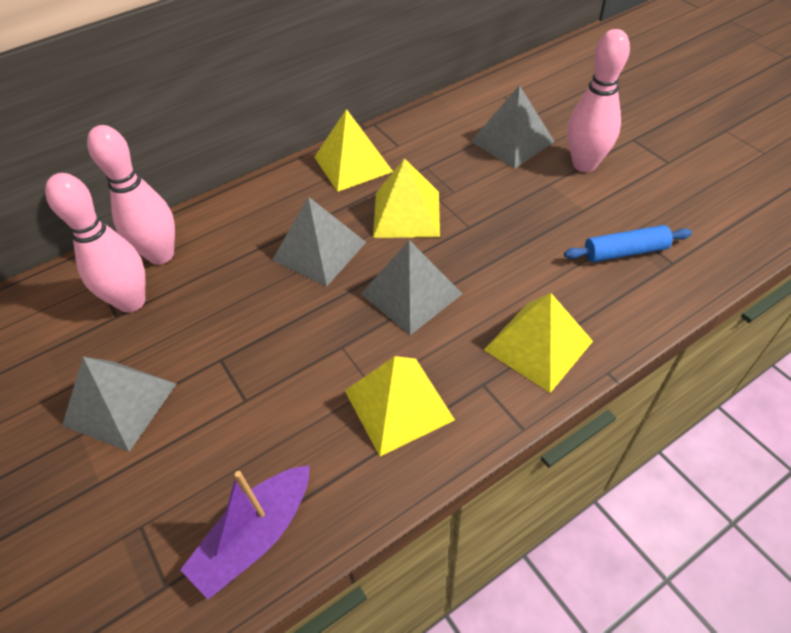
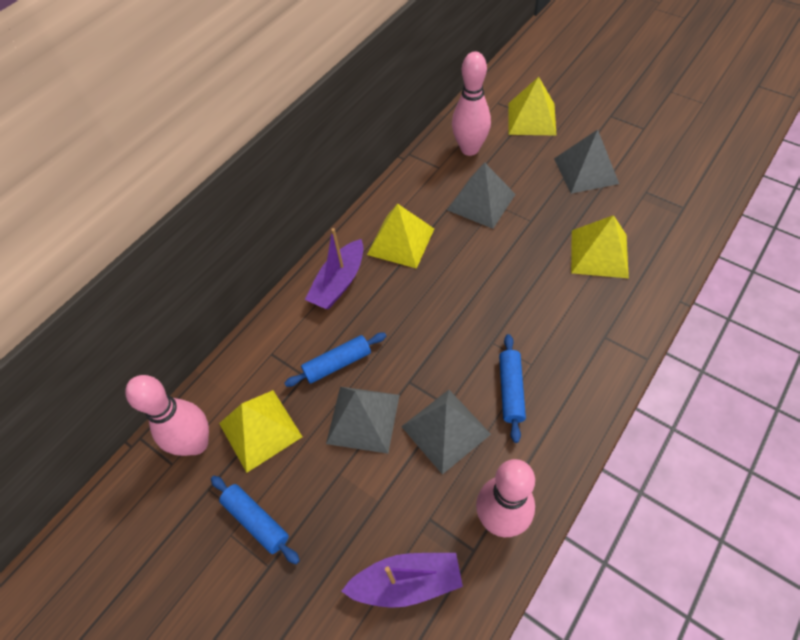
blue rolling pin: [564,225,692,262] = 1 -> [211,476,300,564] [284,333,386,387] [499,334,526,443] = 3
purple boat: [180,465,310,599] = 1 -> [305,228,364,309] [341,553,463,608] = 2

